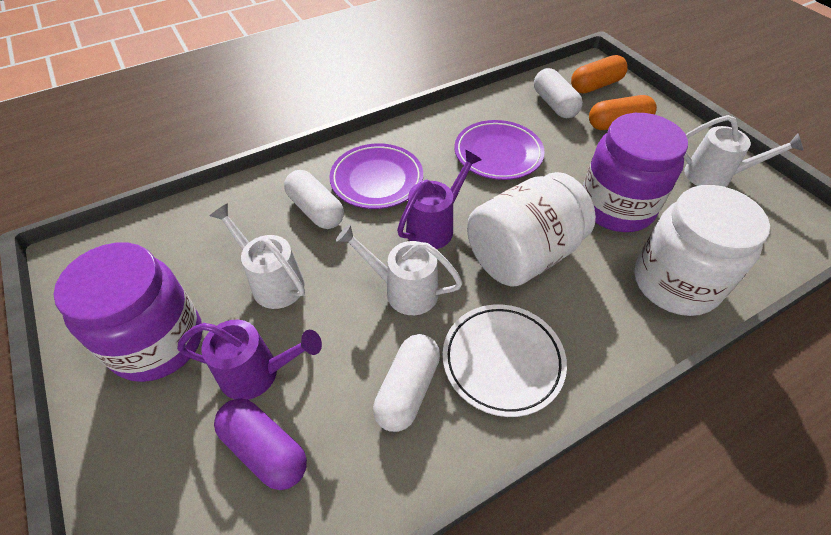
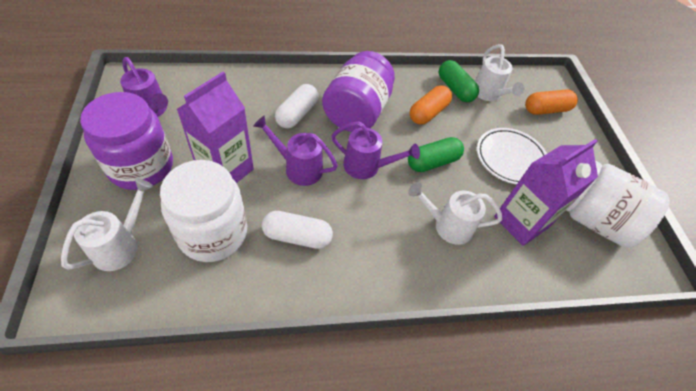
green capsule: none = 0 -> [408,137,464,172] [439,60,479,102] = 2
purple capsule: [214,399,307,490] = 1 -> none = 0
purple carton: none = 0 -> [176,72,254,183] [494,139,598,246] = 2
purple plate: [329,143,423,209] [454,120,545,180] = 2 -> none = 0
purple watering can: [177,320,322,400] [397,150,482,249] = 2 -> [120,57,168,117] [253,116,338,186] [331,121,420,179] = 3
white capsule: [284,170,344,229] [373,334,440,432] [534,68,583,118] = 3 -> [262,211,333,249] [275,84,318,128] = 2

